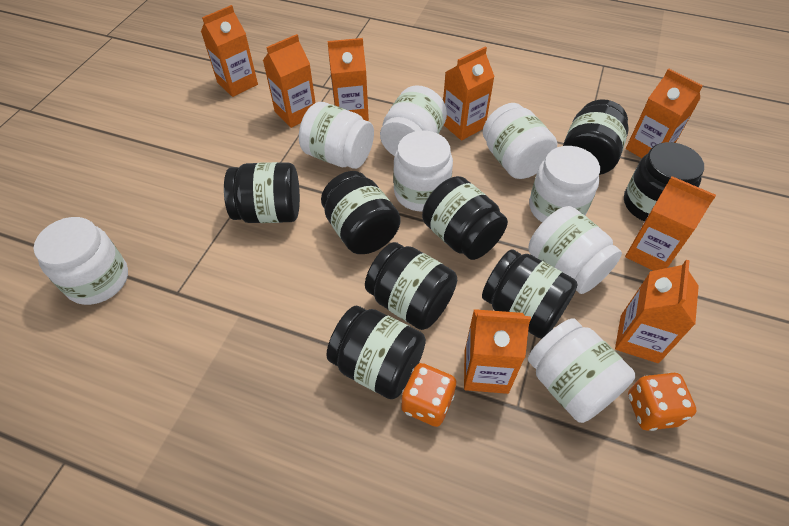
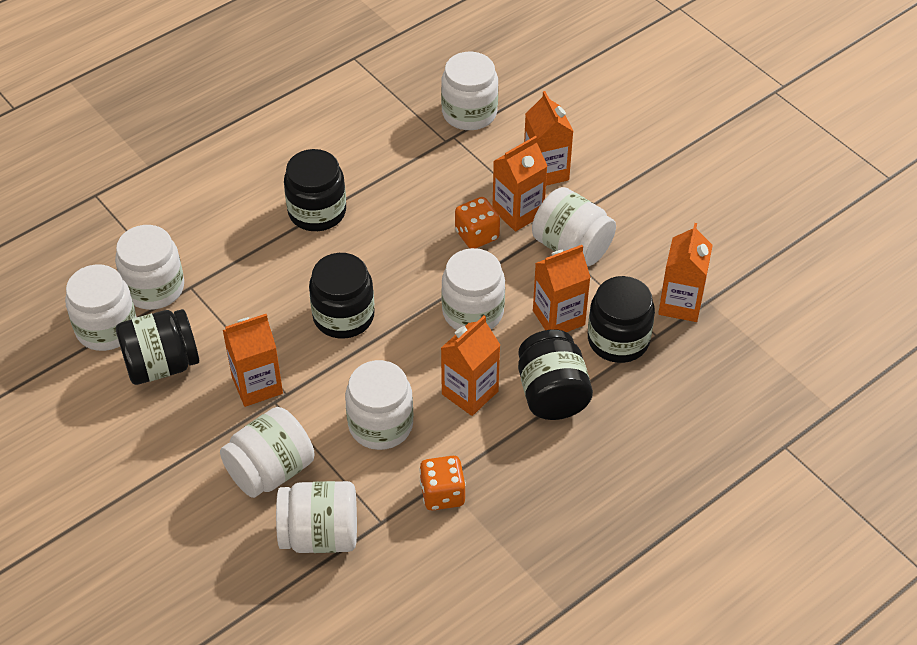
black jar: [224,162,300,223] [321,171,401,254] [326,306,426,399] [365,242,457,330] [422,176,508,260] [482,249,578,339] [563,99,629,175] [624,142,704,221] = 8 -> [116,309,199,385] [284,149,346,231] [309,253,375,339] [518,329,593,420] [588,276,655,363] = 5
orange carton: [201,5,258,97] [263,34,316,128] [327,38,369,121] [443,46,495,140] [464,309,531,394] [615,260,699,363] [625,176,716,271] [626,69,703,158] = 8 -> [223,314,283,407] [441,316,500,416] [493,136,547,231] [524,91,574,186] [533,245,591,332] [658,223,713,322] = 6

